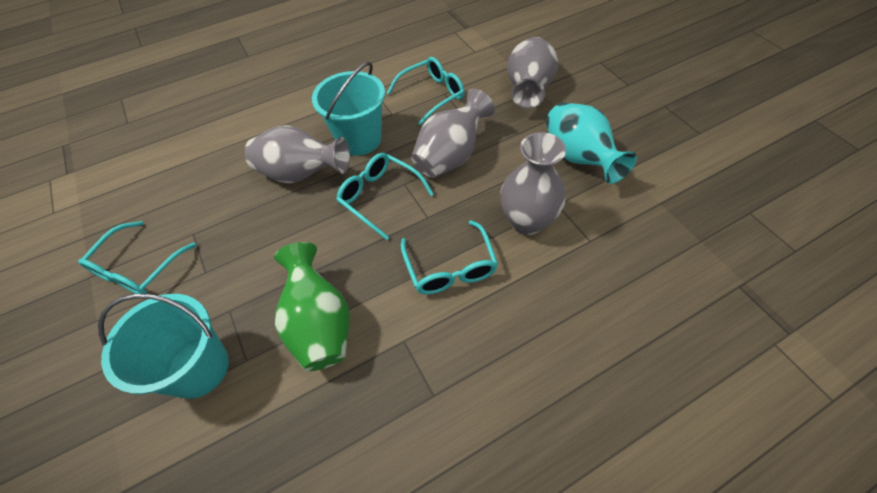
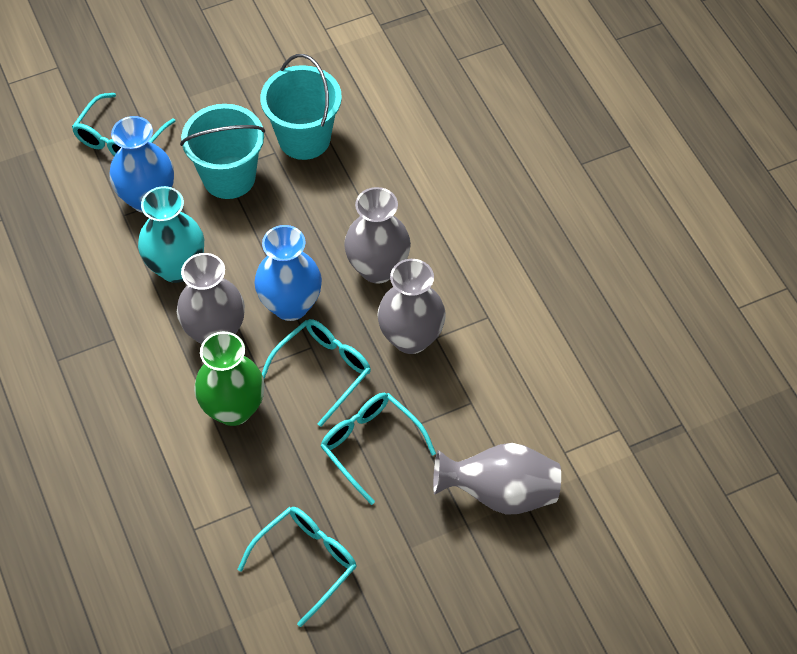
blue vase: none = 0 -> [109,116,174,213] [254,225,322,321] = 2

